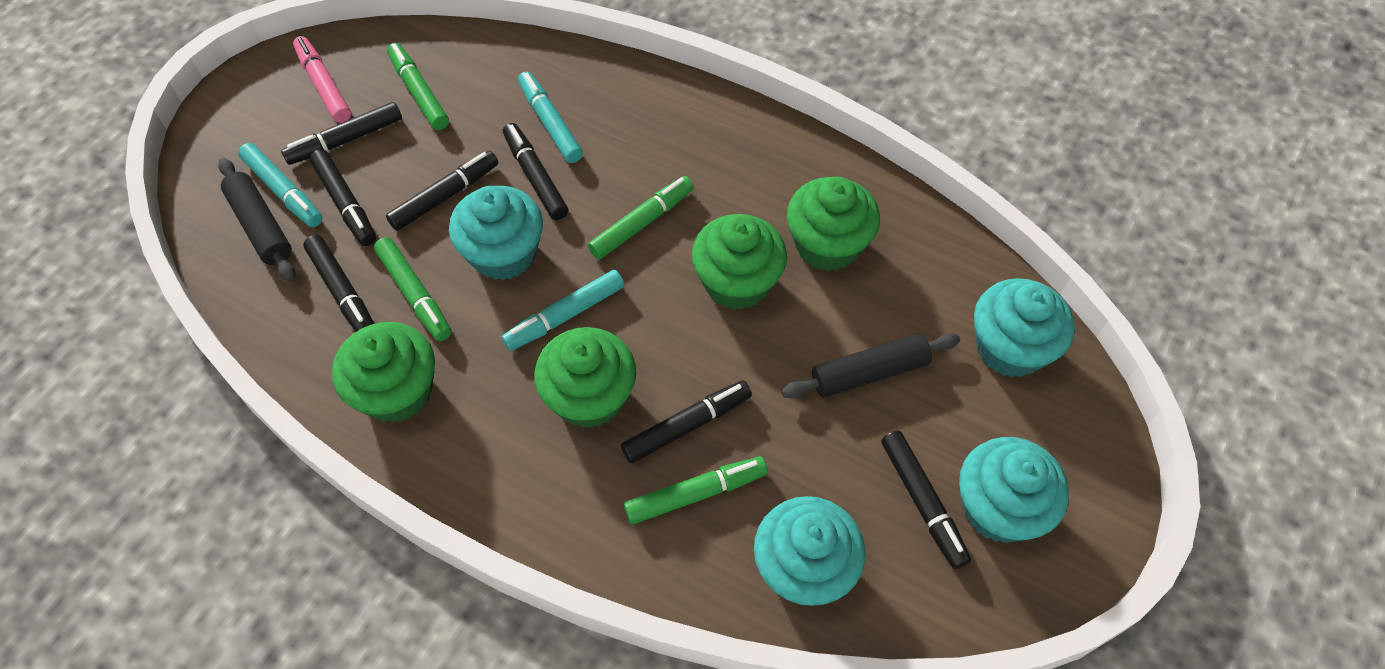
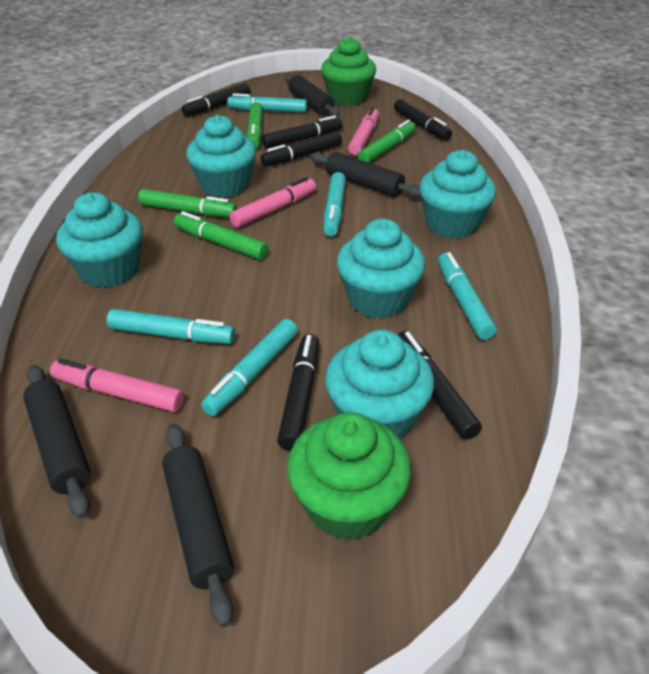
black marker: [281,102,402,165] [303,235,374,332] [309,149,376,246] [386,151,499,231] [503,123,569,220] [621,381,752,463] [881,431,971,569] = 7 -> [182,83,251,116] [261,131,342,166] [262,116,343,149] [277,334,319,451] [394,99,452,140] [397,331,482,440] = 6
black rolling pin: [218,158,295,282] [781,333,960,398] = 2 -> [23,365,91,518] [162,423,234,627] [285,75,340,117] [310,152,421,198] = 4
green cupcake: [332,322,435,423] [534,327,636,429] [692,214,787,310] [787,177,880,271] = 4 -> [287,412,411,541] [321,37,376,106] = 2
pink marker: [293,36,351,123] = 1 -> [50,359,184,412] [229,177,316,227] [348,107,379,155] = 3
turquoise cupcake: [449,186,543,280] [754,496,866,606] [959,437,1069,543] [974,278,1075,377] = 4 -> [56,192,143,288] [186,115,256,198] [325,330,434,439] [337,219,426,318] [419,150,496,238] = 5
turquoise marker: [238,143,323,227] [501,270,624,351] [518,71,583,163] = 3 -> [106,309,235,344] [201,319,298,416] [227,93,307,113] [323,172,346,237] [438,252,497,340] = 5

